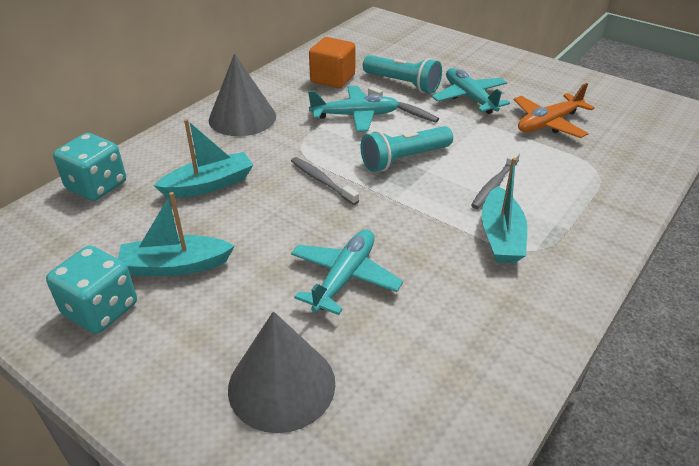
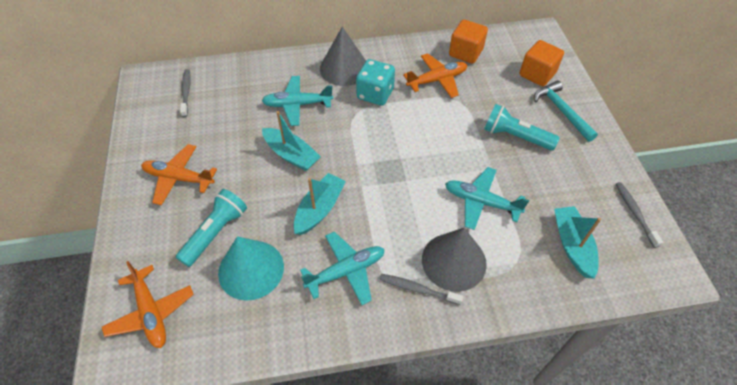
orange cube: [309,37,356,88] = 1 -> [449,19,488,64] [519,40,564,86] = 2
orange plane: [514,83,594,138] = 1 -> [102,261,194,348] [141,144,217,205] [403,53,467,98] = 3
turquoise cone: none = 0 -> [218,236,284,301] = 1
turquoise dice: [46,246,137,334] [53,133,126,201] = 2 -> [356,59,395,106] = 1
turquoise hammer: none = 0 -> [534,80,598,142] = 1

